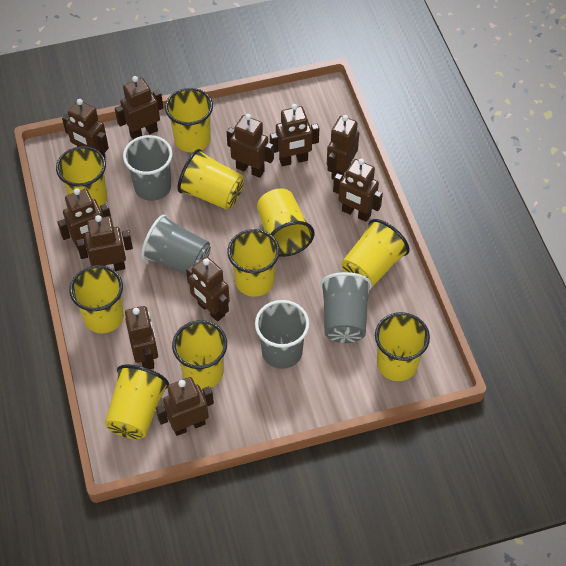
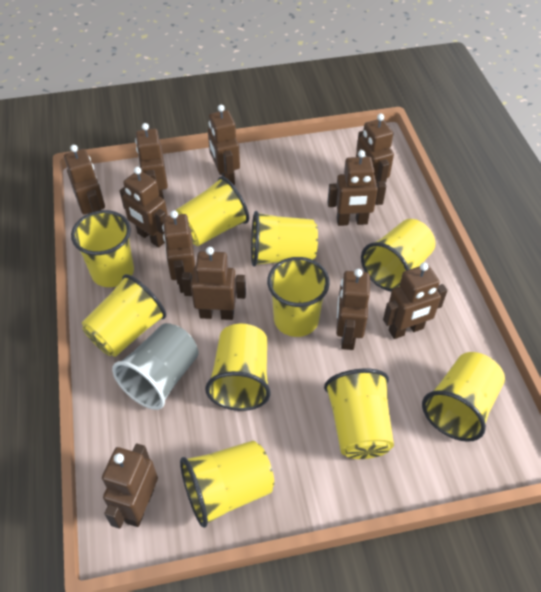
grey cup: [123,135,172,201] [141,215,211,275] [255,300,309,369] [320,272,372,343] = 4 -> [112,323,198,410] = 1

